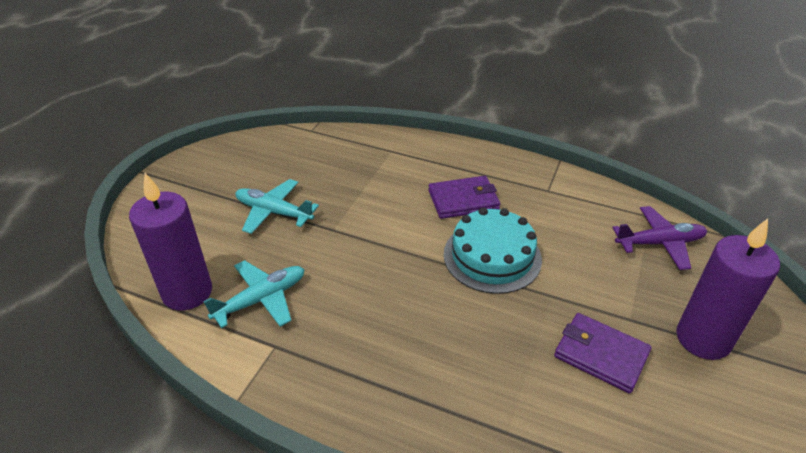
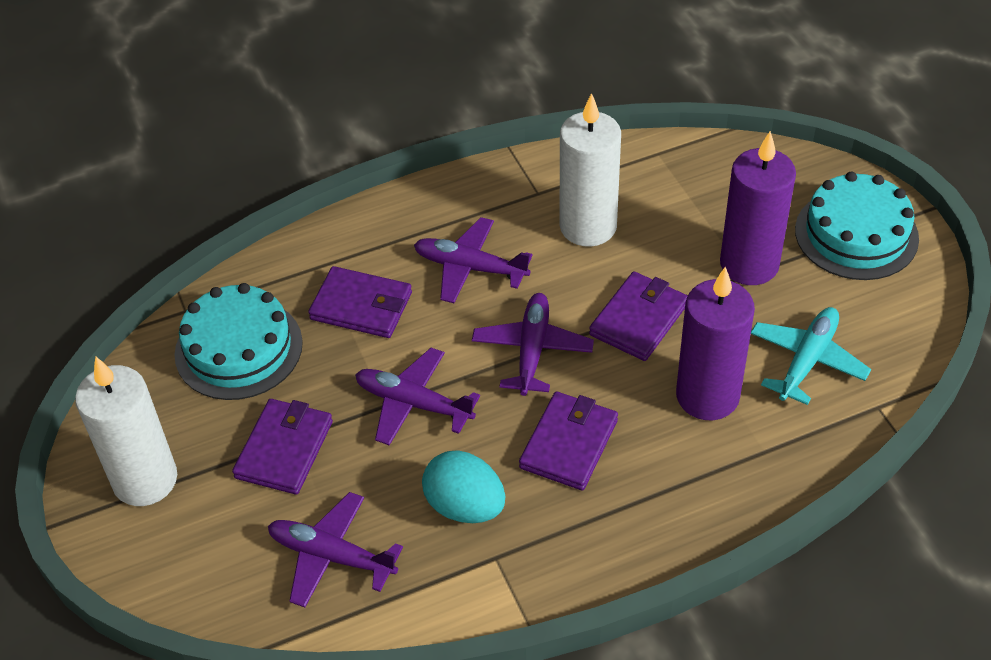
purple plane: [612,206,707,270] = 1 -> [268,492,403,608] [355,348,480,445] [414,217,533,303] [472,293,594,396] = 4
purple wallet: [428,176,500,219] [554,313,652,394] = 2 -> [232,399,333,495] [308,266,412,338] [519,391,618,490] [589,271,688,361] = 4
turquoise cake: [444,207,542,294] = 1 -> [174,283,303,400] [795,172,919,280] = 2
turquoise egg: none = 0 -> [422,450,505,523] = 1
turquoise plane: [203,260,305,328] [236,179,319,234] = 2 -> [751,307,871,405] = 1
white candle: none = 0 -> [75,357,177,506] [560,93,621,247] = 2

